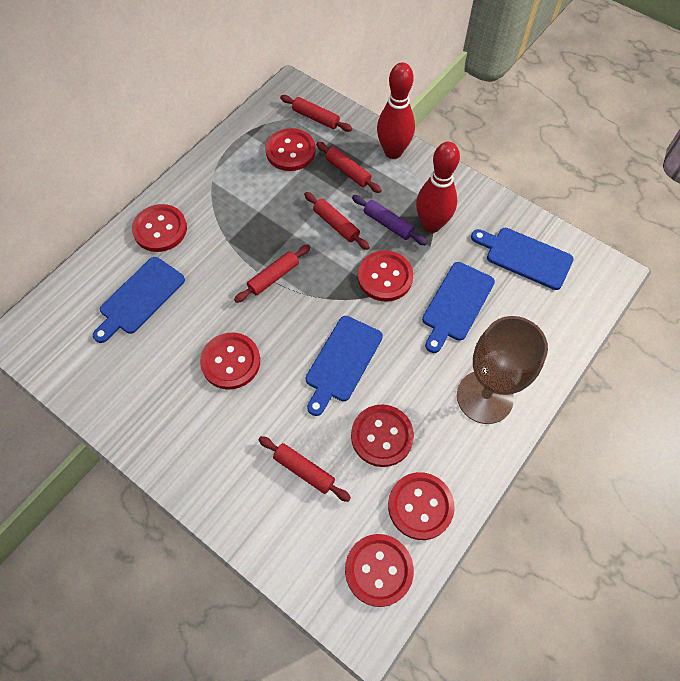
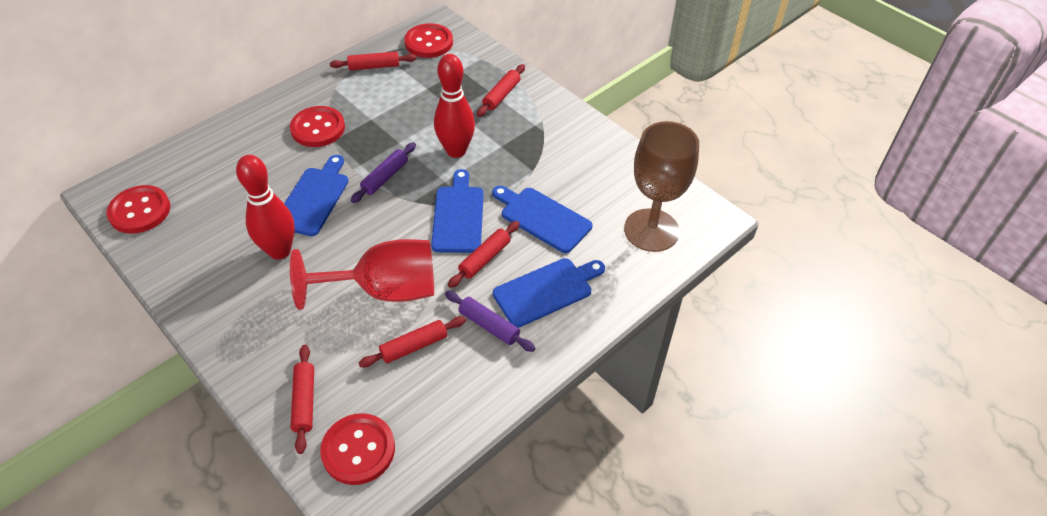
purple rolling pin: [352,195,427,245] = 1 -> [351,142,416,203] [445,291,536,352] = 2
red button: [132,204,187,252] [200,333,260,390] [265,128,316,171] [345,534,414,607] [351,404,414,467] [358,250,413,302] [388,472,455,540] = 7 -> [107,185,170,234] [290,106,345,147] [320,413,395,485] [404,23,453,58] = 4
red goblet: none = 0 -> [290,239,434,310] = 1

